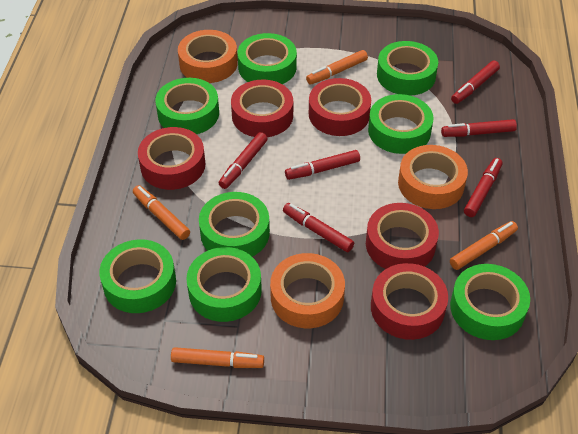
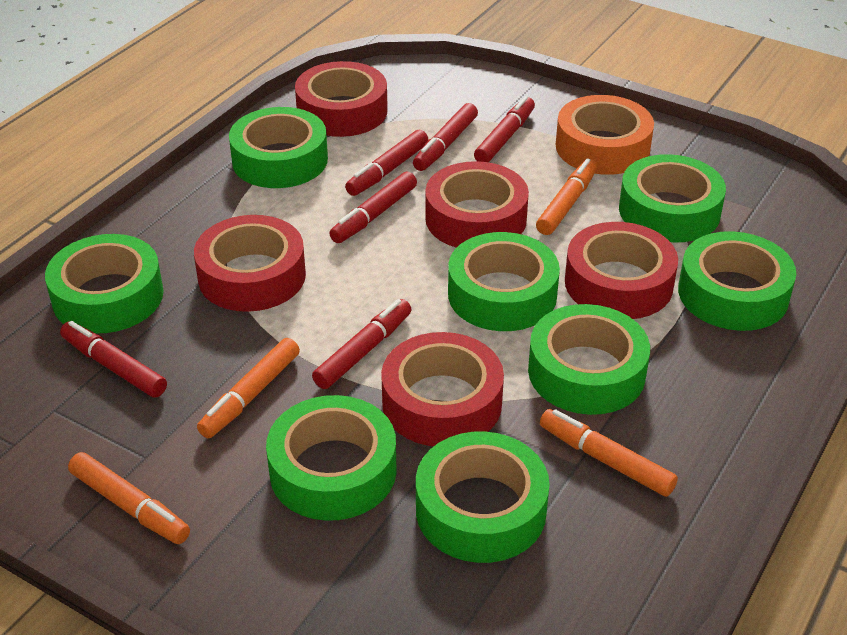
orange tape: [178,30,238,83] [270,253,345,328] [398,145,468,209] = 3 -> [556,95,654,175] = 1

